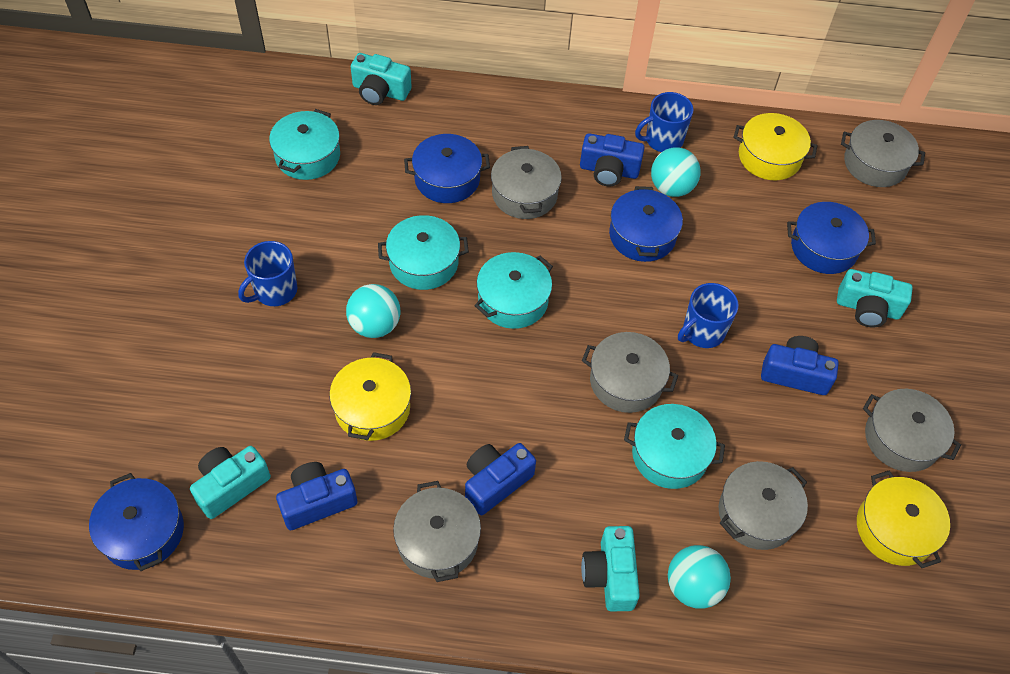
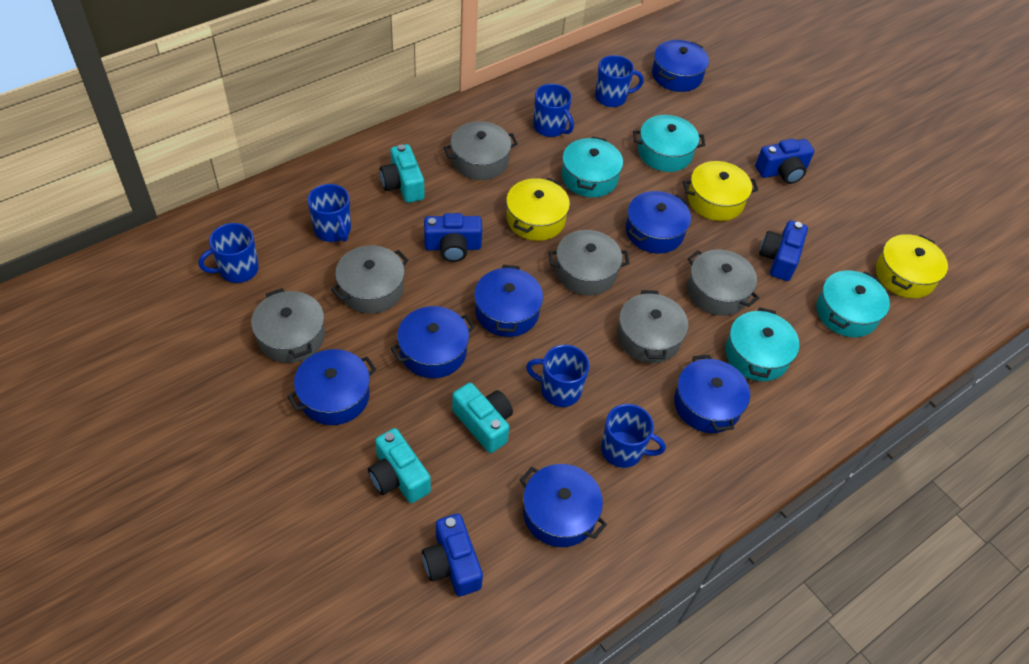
blue mug: [238,241,297,306] [635,92,694,152] [678,283,738,348] = 3 -> [199,223,259,283] [308,184,351,242] [526,345,589,407] [533,84,574,137] [595,55,644,107] [601,404,666,468] = 6
blue pot: [89,473,184,571] [404,134,490,203] [609,186,683,262] [787,202,876,274] = 4 -> [287,349,376,425] [391,306,475,378] [474,265,543,337] [520,464,607,547] [626,191,691,254] [652,40,709,92] [674,355,750,433] = 7
turquoise ball: [346,284,401,338] [651,147,700,197] [668,545,731,609] = 3 -> none = 0
turquoise camera: [190,446,271,519] [351,53,412,105] [581,526,640,611] [837,269,913,327] = 4 -> [368,428,431,503] [380,144,425,203] [452,383,513,453] = 3

